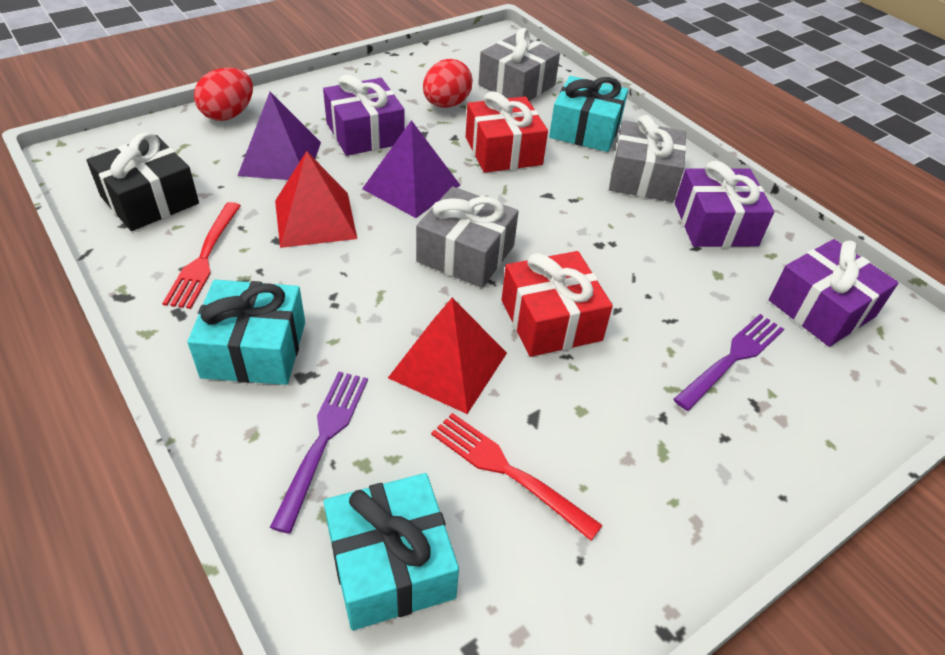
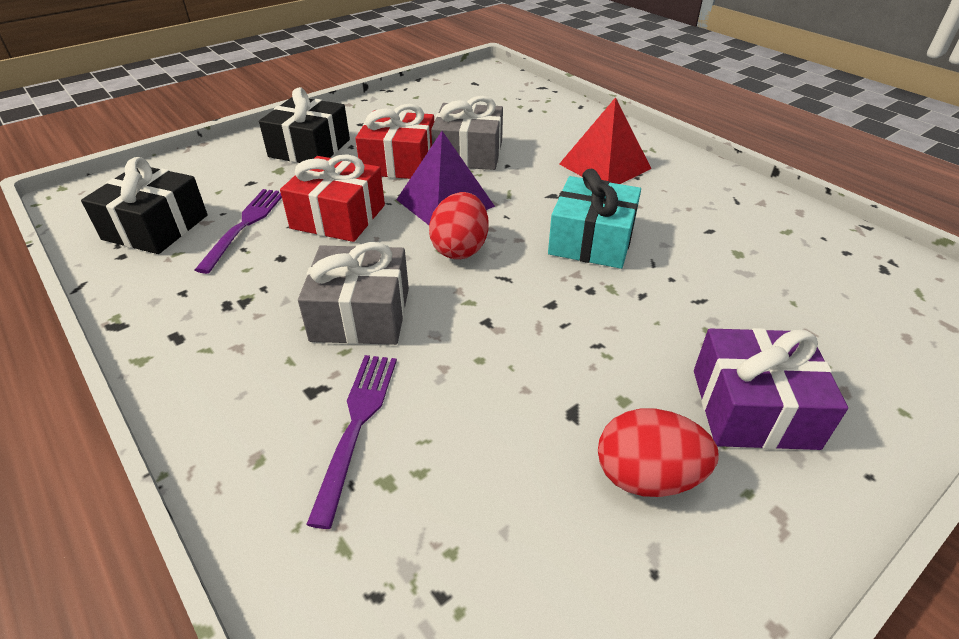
black gift: [86,132,199,231] = 1 -> [81,157,208,254] [259,87,350,163] = 2
grey gift: [416,186,519,288] [478,28,560,101] [609,115,686,202] = 3 -> [298,242,409,345] [431,96,503,170] = 2
purple gift: [323,74,405,156] [675,161,774,247] [769,239,898,347] = 3 -> [694,328,848,450] = 1
purple pyramid: [238,92,321,180] [362,120,460,218] = 2 -> [396,131,495,225] = 1
red fork: [162,202,241,309] [431,413,603,540] = 2 -> none = 0
red pyramid: [275,151,357,248] [388,298,507,414] = 2 -> [559,97,651,184] = 1
turquoise gift: [187,280,305,385] [324,473,459,631] [549,76,628,152] = 3 -> [548,169,641,269] = 1

